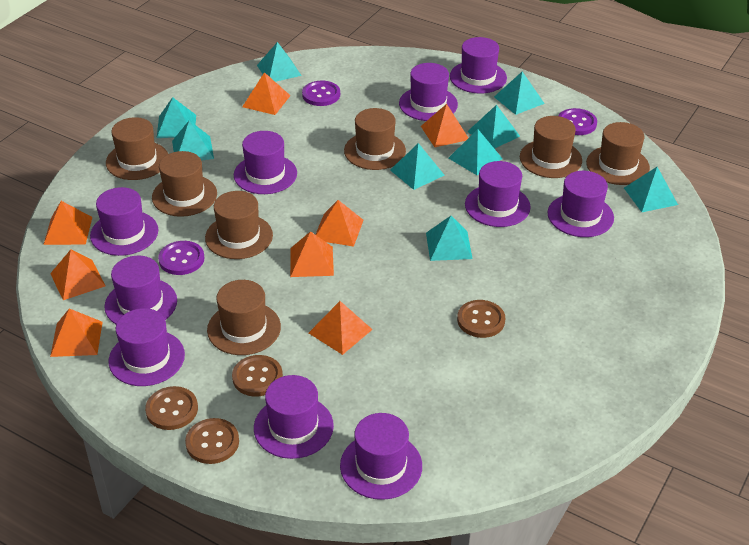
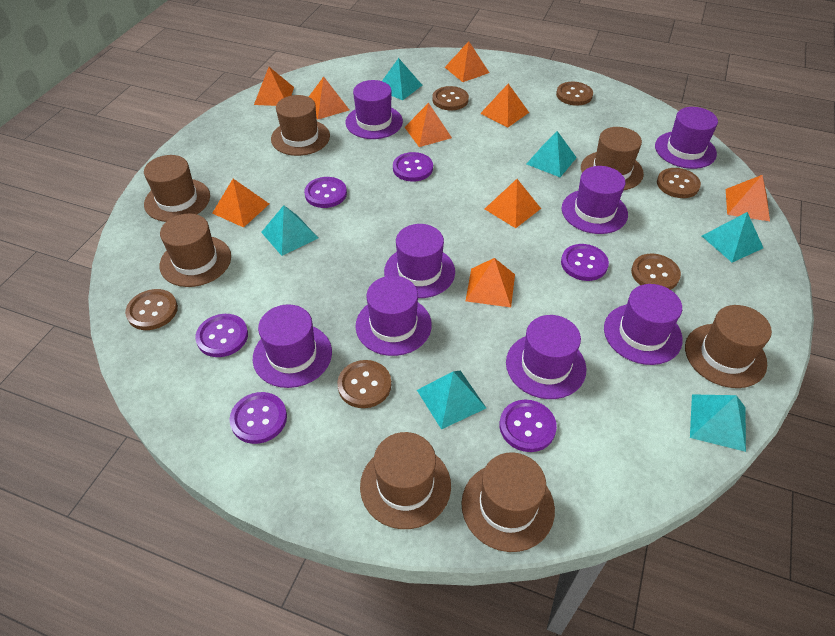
brown button: [145,386,198,430] [185,418,239,464] [232,355,283,397] [457,300,505,338] = 4 -> [125,289,178,330] [337,360,391,408] [432,86,469,110] [556,82,593,106] [631,253,681,290] [657,168,701,198] = 6
orange pyramid: [43,201,92,245] [50,249,106,300] [50,308,102,357] [242,72,291,115] [290,231,334,277] [309,301,373,355] [315,200,364,247] [421,104,468,147] = 8 -> [212,179,269,228] [254,67,294,106] [309,76,349,119] [405,103,452,147] [445,41,489,82] [466,258,515,307] [480,84,529,128] [485,179,541,228] [726,175,770,221] = 9
purple button: [158,241,205,275] [302,81,340,106] [558,108,597,135] = 3 -> [195,314,248,357] [230,392,287,444] [304,177,347,208] [393,152,433,182] [499,400,557,452] [561,244,609,281] = 6
purple hat: [90,187,158,256] [104,256,177,324] [109,308,185,386] [234,131,297,194] [254,375,334,459] [340,413,422,500] [399,63,458,121] [450,37,507,94] [465,161,531,227] [548,171,614,237] = 10 -> [253,304,332,388] [345,80,403,139] [355,276,432,356] [384,224,455,298] [506,315,586,399] [562,166,628,234] [604,284,683,365] [655,107,718,169] = 8
turquoise pyramid: [157,97,196,138] [172,120,214,160] [257,42,302,82] [390,143,445,190] [426,216,473,261] [449,129,503,175] [467,105,520,149] [494,72,545,115] [624,167,678,212] = 9 -> [261,205,318,256] [382,58,422,100] [417,370,486,430] [526,131,577,177] [690,394,746,452] [702,212,763,262] = 6

